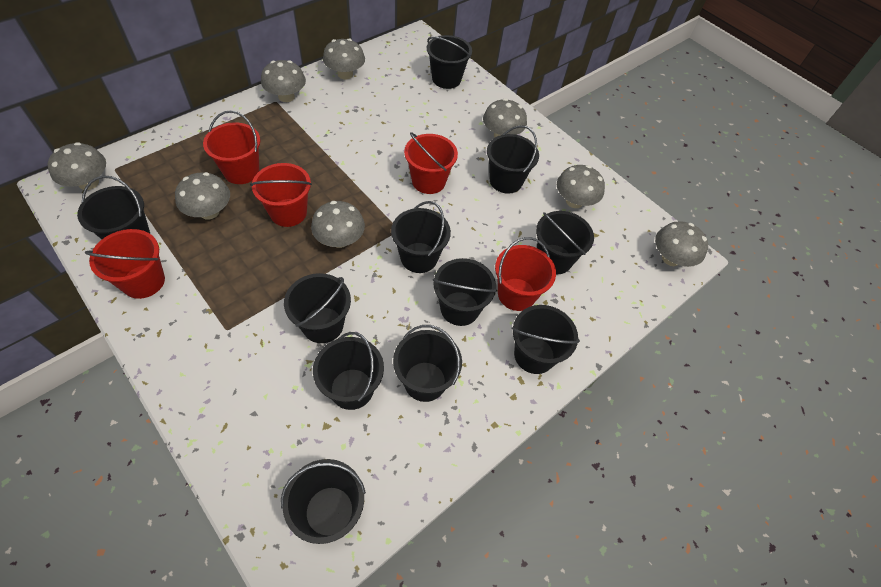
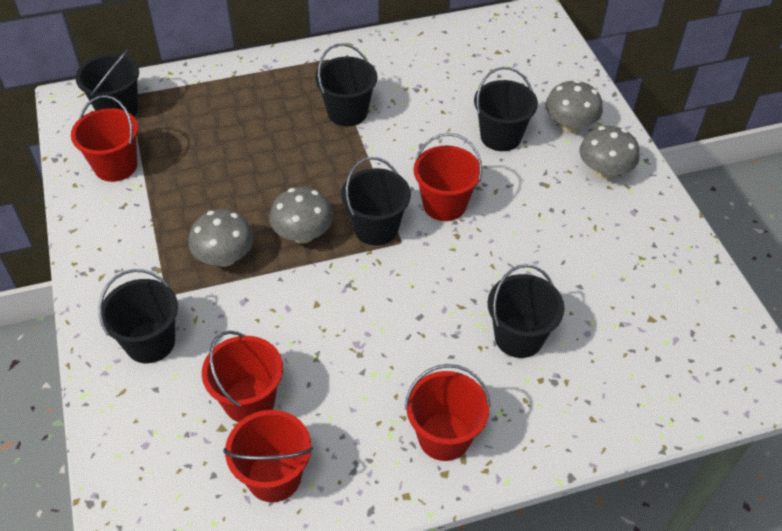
black bucket: [77,176,150,239] [281,459,366,544] [284,273,351,343] [313,332,384,410] [391,201,451,273] [393,325,462,402] [427,35,472,89] [433,258,497,326] [487,125,539,194] [511,305,580,374] [536,211,594,274] = 11 -> [75,49,139,116] [99,269,178,363] [315,43,377,126] [341,157,411,245] [474,67,538,151] [487,264,564,358] = 6
grey mushroom: [47,142,106,190] [175,172,230,219] [261,60,306,102] [311,201,365,248] [323,38,365,79] [483,98,527,137] [557,165,605,208] [655,221,708,267] = 8 -> [189,209,254,267] [270,187,333,243] [545,80,603,133] [579,126,640,180] = 4

